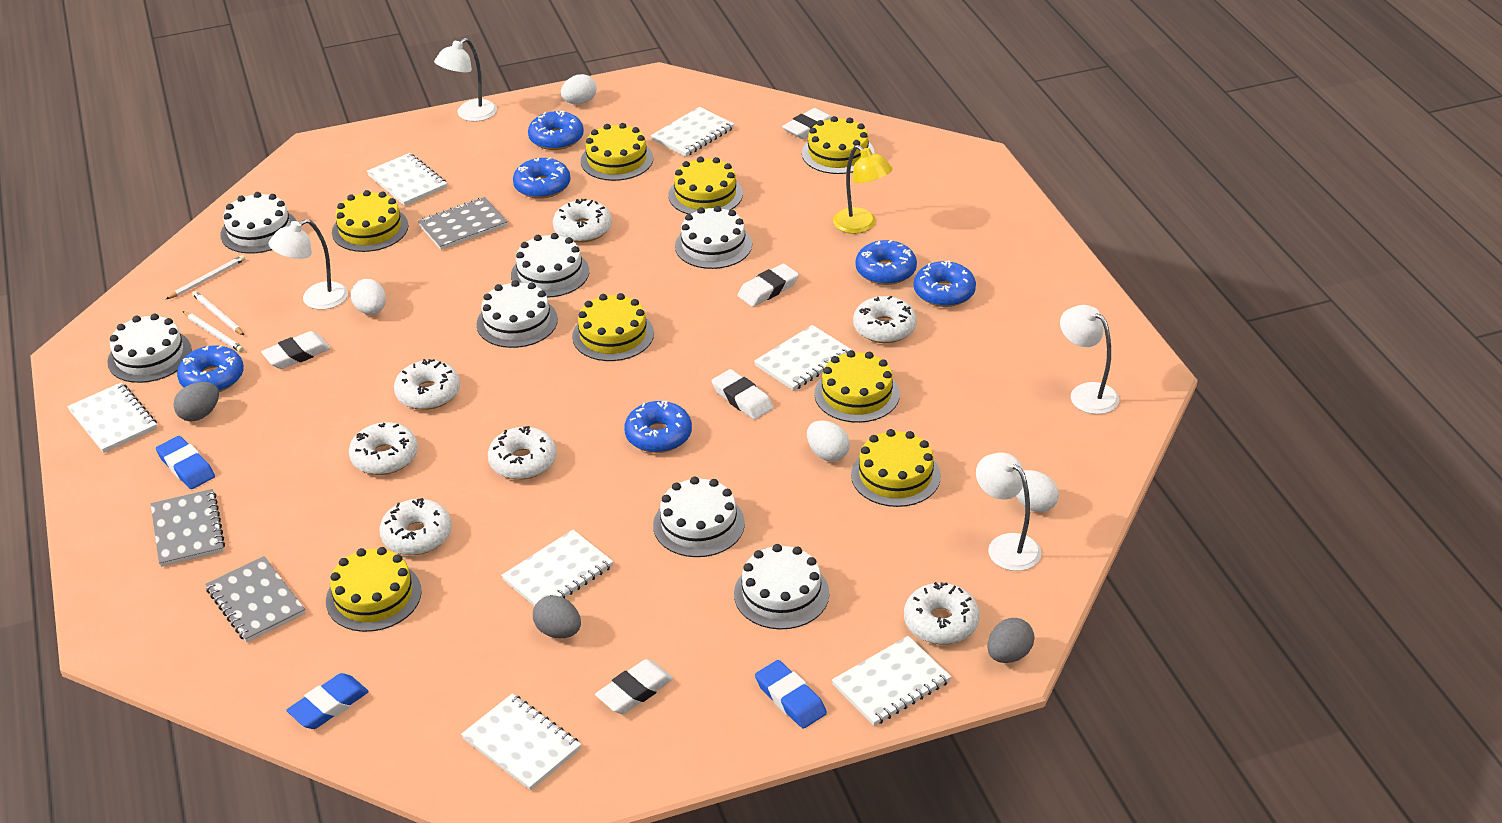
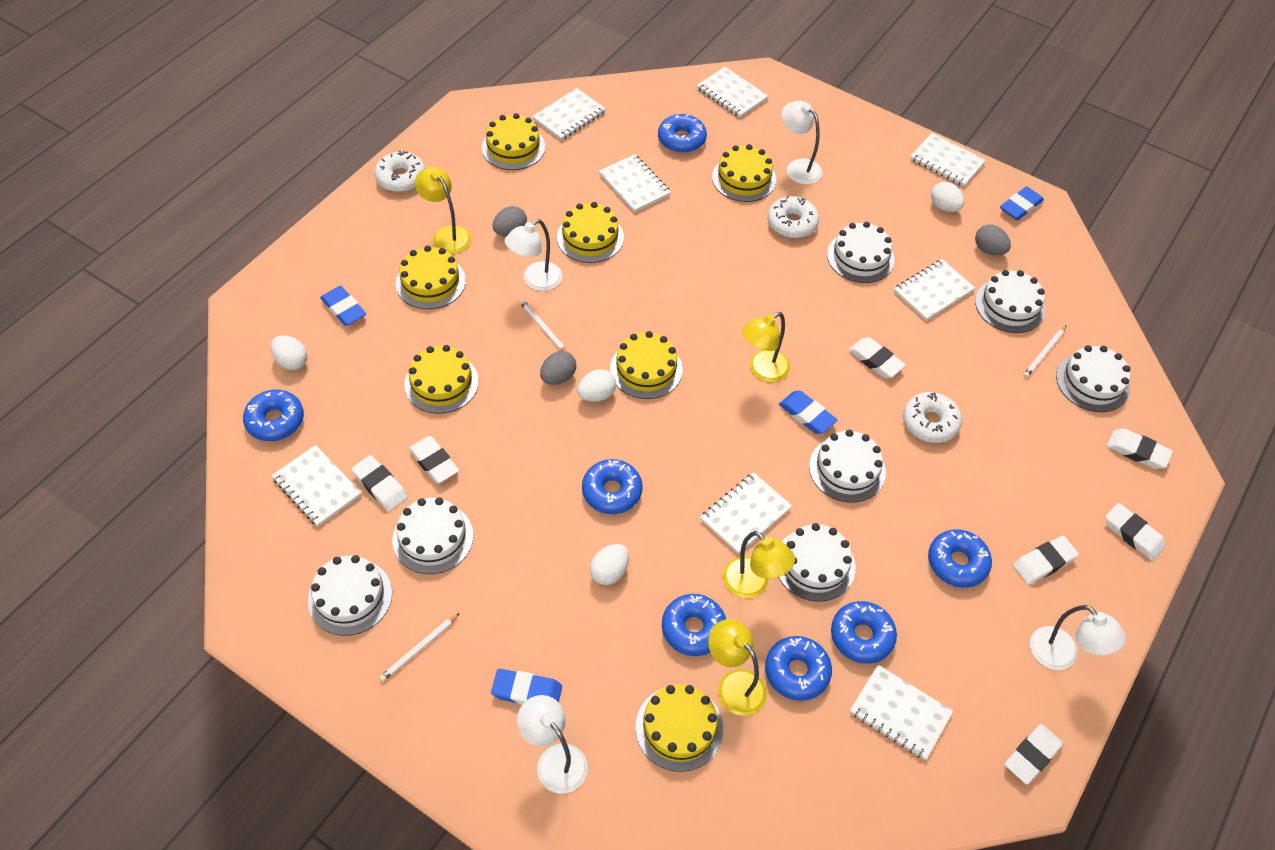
blue donut: [177,346,244,392] [513,157,571,199] [528,111,584,150] [624,401,692,453] [855,240,917,285] [914,260,976,307] = 6 -> [243,389,304,441] [582,459,643,514] [658,114,707,153] [662,594,726,656] [765,636,832,701] [831,601,897,664] [928,529,992,588] = 7
blue eraser: [156,436,215,489] [286,673,369,729] [755,660,827,729] = 3 -> [320,286,366,326] [491,669,562,705] [779,391,837,434] [1000,186,1044,220] = 4
grey notebook: [150,489,225,567] [205,556,305,642] [418,197,508,250] = 3 -> none = 0
white donut: [349,422,418,475] [380,498,452,555] [394,359,460,410] [488,426,557,480] [553,199,612,243] [853,296,917,343] [904,582,980,644] = 7 -> [374,151,425,192] [768,196,819,238] [903,392,962,443] = 3
white eraser: [261,331,331,369] [595,659,673,714] [712,369,774,420] [737,263,799,307] [782,108,832,139] = 5 -> [352,455,408,511] [408,436,459,483] [848,337,906,378] [1005,724,1063,785] [1013,536,1079,585] [1105,503,1166,561] [1107,429,1173,469] = 7
white notebook: [67,382,157,453] [367,153,447,206] [461,693,581,791] [501,530,613,606] [651,107,734,157] [754,325,852,391] [832,636,951,726] = 7 -> [272,445,361,526] [532,88,606,140] [599,154,671,212] [697,67,768,118] [700,472,792,554] [850,665,953,760] [894,259,975,321] [910,133,986,187] = 8
yellow cake: [326,547,422,632] [332,190,408,252] [572,293,654,361] [581,123,653,181] [668,157,743,214] [802,116,875,174] [814,350,900,423] [851,429,941,507] = 8 -> [396,245,466,309] [404,345,479,414] [482,113,545,170] [557,202,624,263] [610,331,683,399] [635,684,723,772] [712,144,776,202] = 7
yellow lamp: [833,145,893,234] = 1 -> [415,167,471,254] [708,619,767,716] [723,531,795,598] [742,312,790,382] = 4

